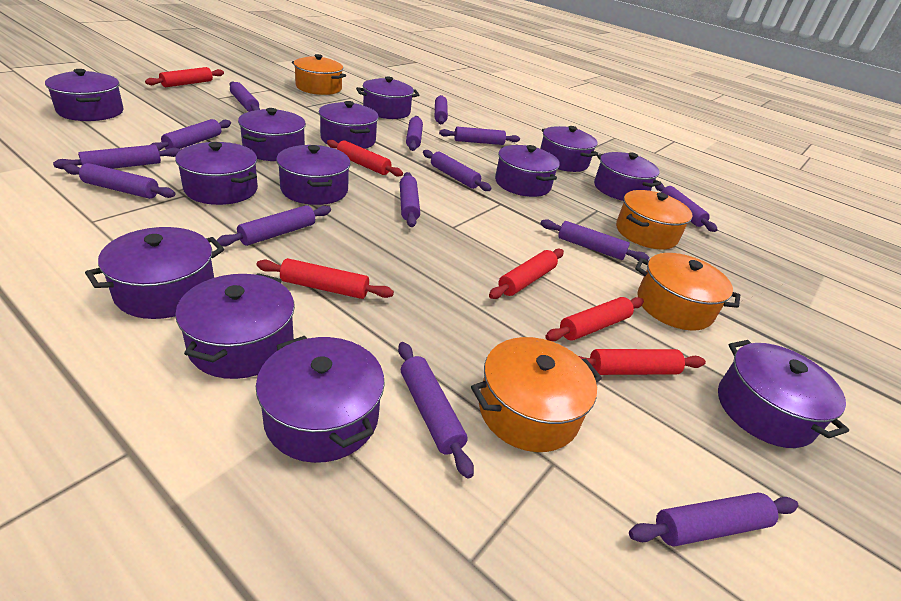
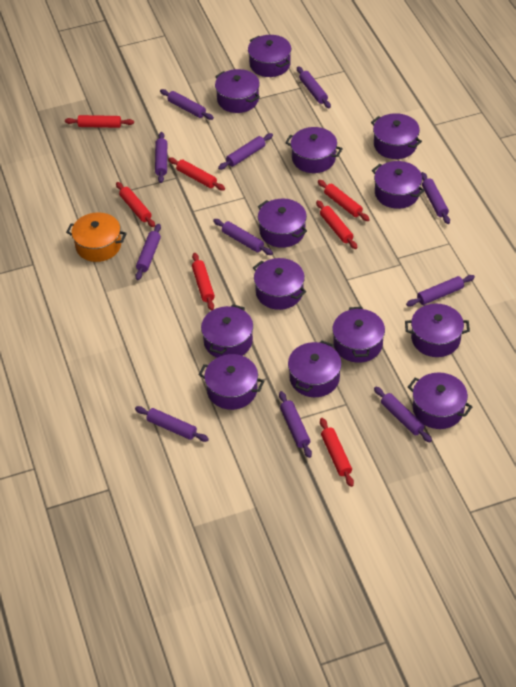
orange pot: [292,54,346,95] [471,337,602,452] [616,190,692,249] [635,253,740,331] = 4 -> [66,212,127,262] = 1
purple rolling pin: [53,145,180,169] [63,163,175,199] [150,119,231,151] [216,205,331,247] [229,81,260,112] [398,342,474,479] [400,172,420,227] [406,116,423,151] [423,150,491,191] [435,95,448,124] [439,127,520,145] [540,219,650,261] [629,493,798,547] [655,183,718,232] = 14 -> [135,224,161,280] [135,406,209,442] [155,132,167,183] [160,89,214,120] [213,219,273,255] [218,133,273,170] [279,391,312,458] [297,66,331,108] [374,387,432,442] [406,275,475,307] [421,172,450,224] = 11
red rolling pin: [145,67,224,87] [257,258,394,299] [327,140,403,177] [489,248,564,299] [545,297,644,341] [579,349,706,375] = 6 -> [65,115,134,128] [116,182,155,227] [168,158,225,190] [192,253,215,310] [316,200,358,249] [318,180,370,221] [320,418,354,487] = 7

